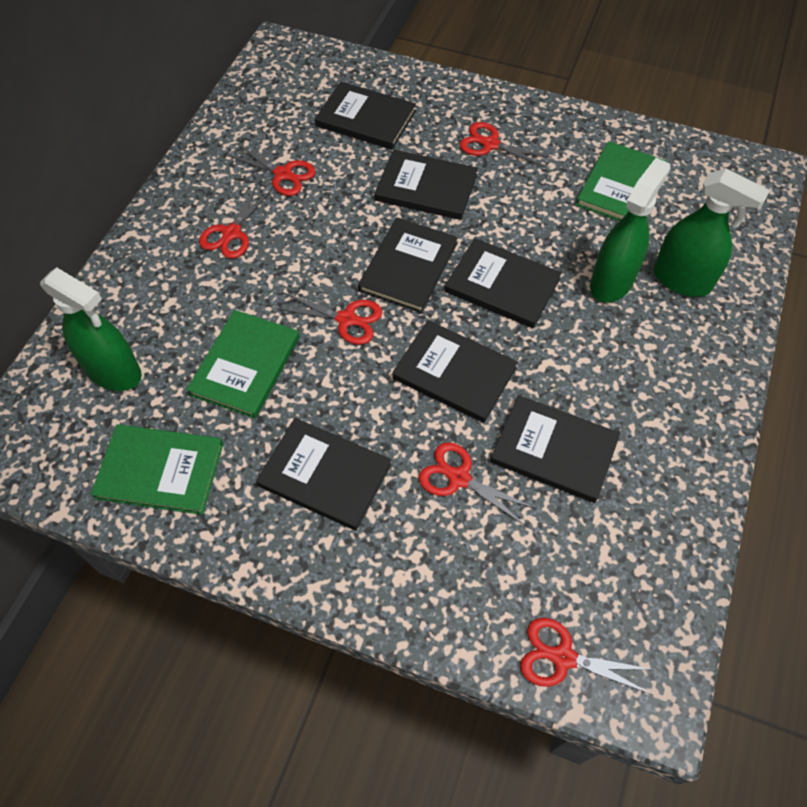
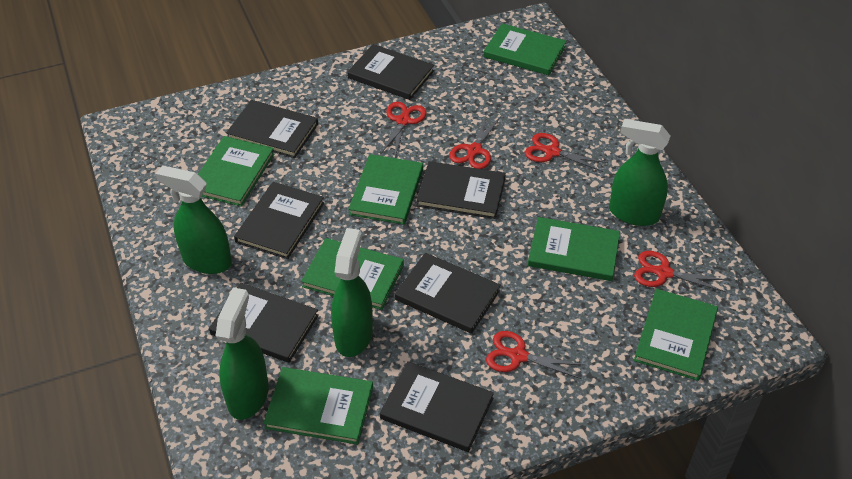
green book: [91,424,223,515] [186,310,300,418] [576,141,667,221] = 3 -> [198,136,274,207] [263,367,373,445] [301,238,404,310] [348,154,423,225] [483,23,566,75] [528,217,620,281] [634,289,718,381] = 7
green spray bottle: [40,268,142,391] [590,158,671,303] [653,168,770,297] = 3 -> [155,165,232,274] [216,288,269,420] [331,228,373,357] [609,119,670,226] = 4
red scissors: [199,185,272,259] [227,144,316,196] [276,293,382,345] [419,442,536,526] [460,122,552,168] [520,618,655,695] = 6 -> [380,102,427,157] [449,114,501,169] [486,331,585,379] [525,133,608,172] [634,251,727,292] = 5

